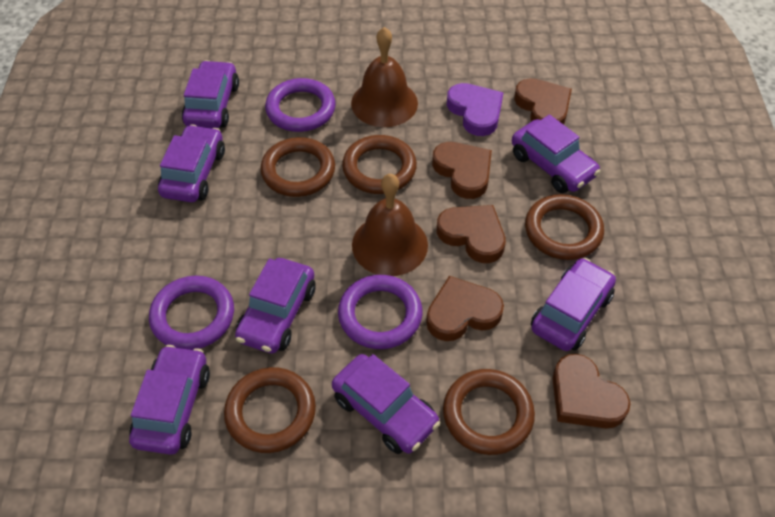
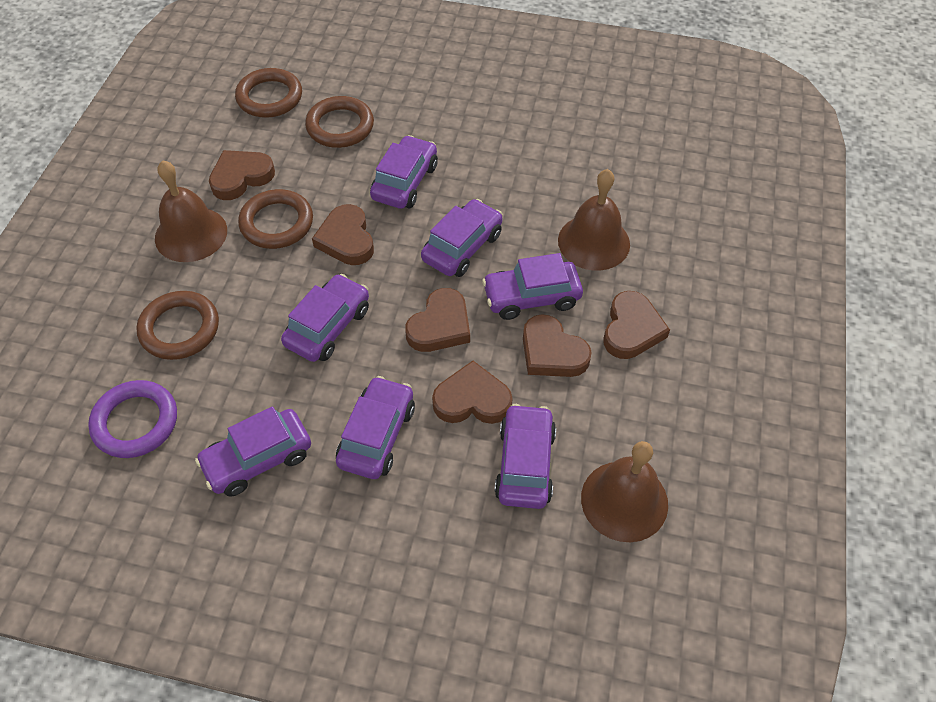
brown bell: [351,27,418,127] [352,174,428,276] = 2 -> [155,160,227,262] [558,169,630,271] [581,441,668,542] = 3
brown heart: [426,276,504,341] [432,142,492,199] [437,205,506,263] [514,78,572,125] [553,354,631,428] = 5 -> [209,150,275,200] [312,204,374,265] [405,288,470,352] [432,361,513,424] [523,314,592,377] [603,291,670,359] = 6
brown ring: [224,367,316,453] [261,137,335,197] [342,135,417,194] [443,369,535,455] [525,194,604,260] = 5 -> [136,291,219,360] [235,68,302,118] [238,189,313,249] [305,96,374,148] = 4
purple heart: [447,83,504,136] = 1 -> none = 0
purple ring: [149,276,234,350] [265,78,336,132] [338,275,423,349] = 3 -> [88,380,177,458] = 1

